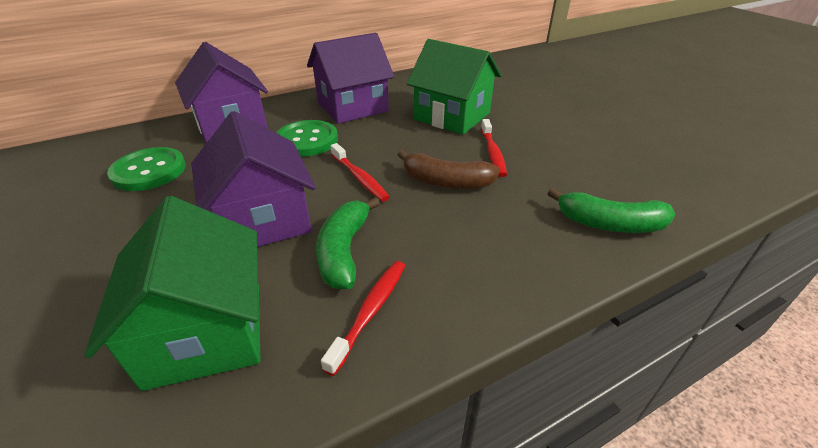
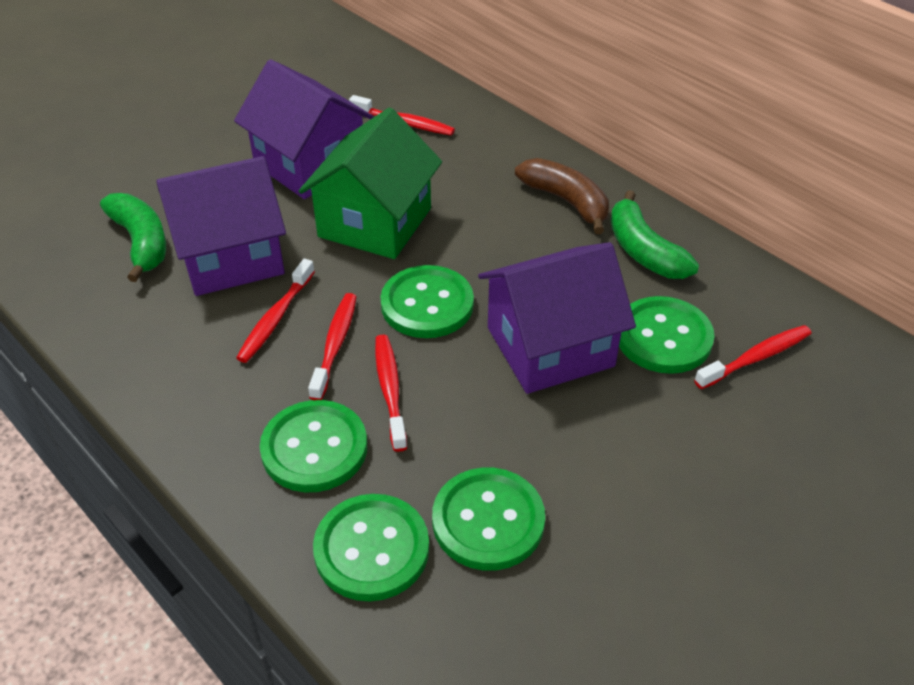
green button: [107,147,186,191] [276,120,338,157] = 2 -> [260,400,367,492] [313,494,429,601] [380,265,474,338] [432,468,545,570] [619,296,714,374] = 5
green house: [84,196,260,391] [407,39,501,135] = 2 -> [299,108,442,259] = 1
red toothbrush: [321,261,405,376] [330,143,390,201] [481,119,507,177] = 3 -> [236,259,315,363] [308,293,357,400] [349,95,455,135] [375,335,407,452] [694,325,812,389] = 5

